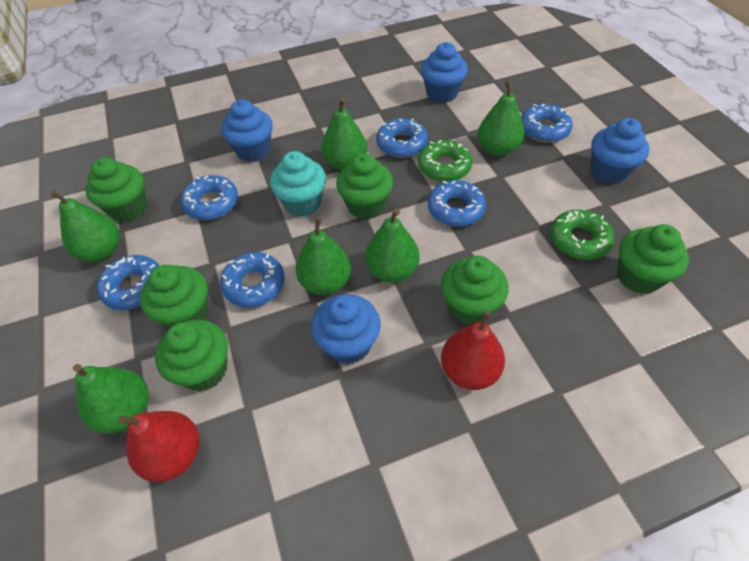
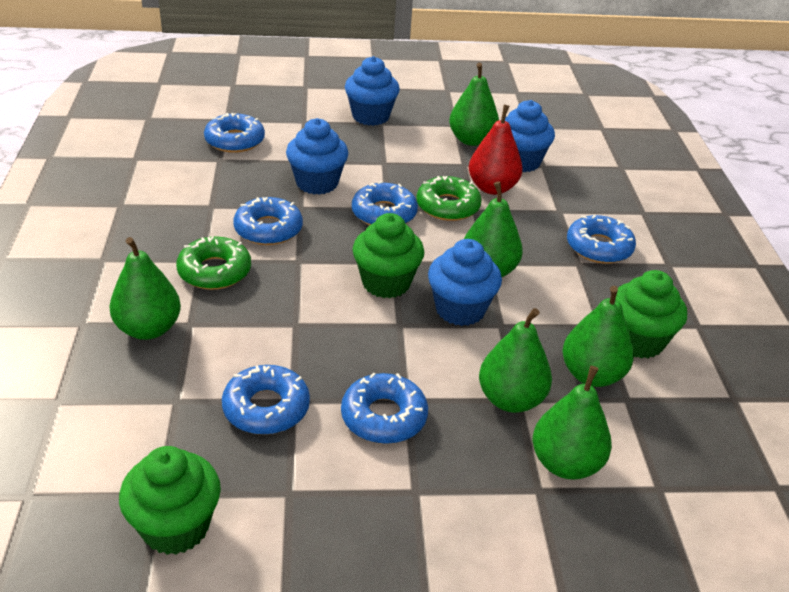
green cupcake: [85,157,147,222] [140,265,208,328] [155,320,228,391] [336,154,393,219] [441,256,508,325] [617,224,689,294] = 6 -> [119,446,221,555] [352,213,424,298] [616,270,687,358] = 3
red pear: [118,411,199,482] [441,311,505,390] = 2 -> [469,105,523,195] = 1
turquoise cupcake: [270,151,326,217] = 1 -> none = 0

